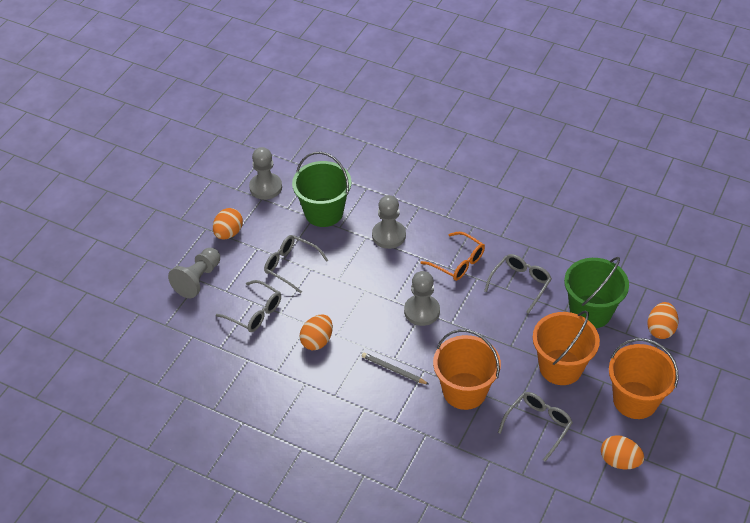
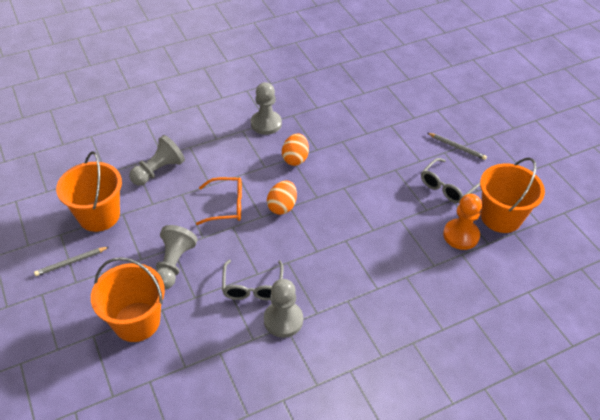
green bucket: [292,152,351,227] [564,257,629,328] = 2 -> none = 0
grey glasses: [216,280,281,332] [264,235,328,293] [484,254,552,314] [498,392,573,462] = 4 -> [222,260,284,300] [421,158,480,203] = 2
grey pencil: [362,353,429,385] = 1 -> [34,247,109,276] [428,133,487,160] = 2
orange egg: [213,208,243,239] [300,314,333,350] [601,435,644,469] [647,302,679,339] = 4 -> [267,180,297,215] [282,133,309,166] = 2
orange pawn: none = 0 -> [443,194,482,250] = 1

